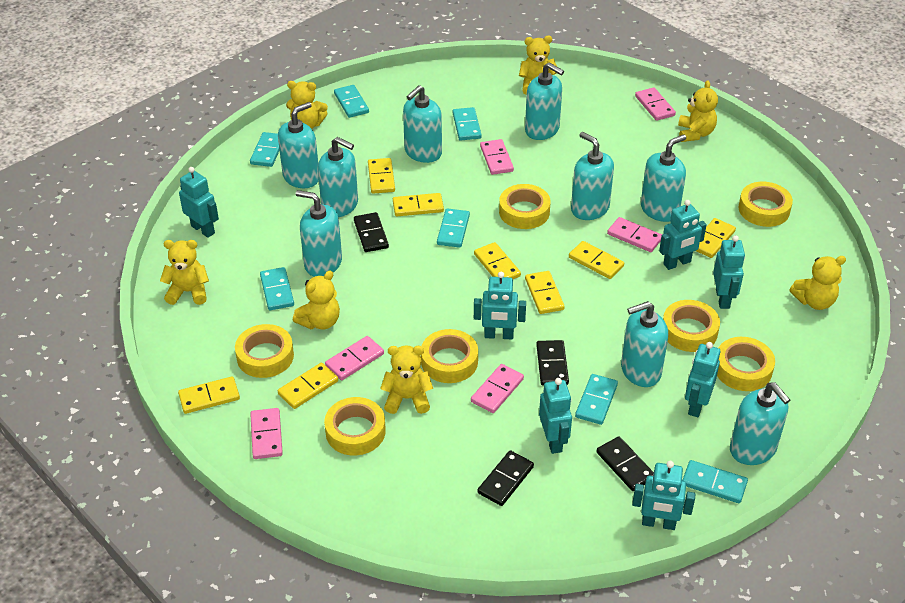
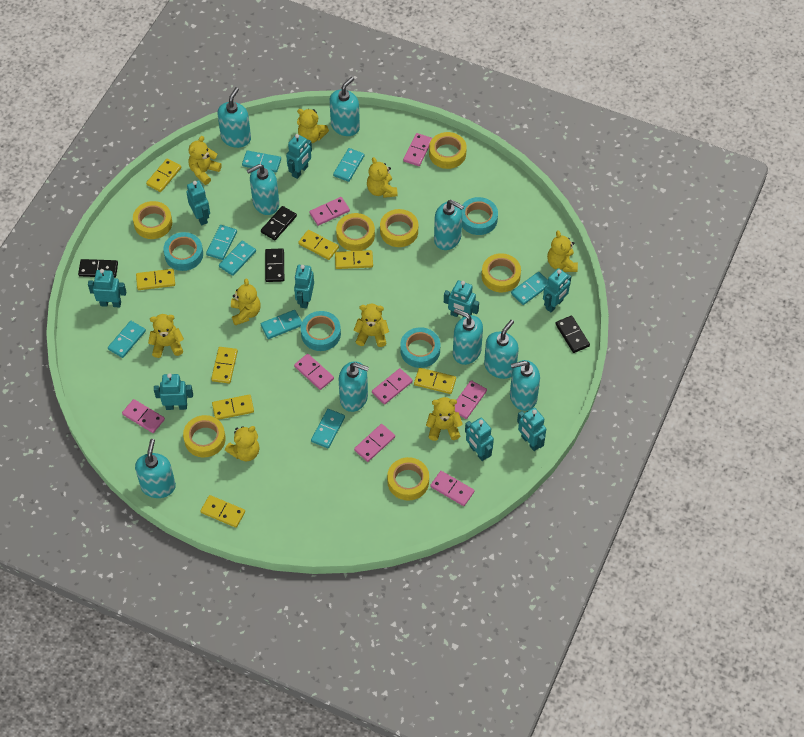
pink domino: [250,408,283,459] [325,336,384,380] [471,364,524,413] [480,139,514,175] [607,217,662,252] [635,87,676,121] = 6 -> [122,399,165,433] [294,354,334,390] [309,197,350,226] [354,424,395,462] [372,368,413,404] [403,133,432,166] [430,471,475,506] [455,380,487,419] = 8
turquoise domino: [250,132,280,167] [260,267,294,310] [334,85,369,118] [437,209,470,248] [453,107,482,140] [575,374,618,425] [682,460,748,503] = 7 -> [108,321,146,358] [206,225,237,260] [219,241,256,276] [242,151,281,173] [261,310,302,339] [311,409,345,448] [333,148,364,182] [511,272,548,305] = 8
turquoise robot: [179,167,219,238] [474,272,526,339] [539,378,572,454] [632,461,695,530] [659,200,707,270] [685,342,720,417] [713,235,745,309] = 7 -> [88,269,126,308] [154,373,193,410] [186,180,210,225] [286,134,312,179] [294,265,314,308] [444,280,479,317] [465,417,494,461] [517,407,546,451] [543,268,571,312] = 9
turquoise tape: none = 0 -> [163,232,203,271] [301,311,341,351] [400,327,440,368] [462,197,498,235] = 4
yellow teddy bear: [160,240,209,305] [286,81,328,129] [293,271,340,330] [380,346,433,414] [519,36,557,95] [678,80,718,142] [789,256,846,310] = 7 -> [148,314,184,358] [189,136,222,185] [225,426,260,461] [231,278,261,325] [297,109,329,143] [354,304,389,347] [367,157,398,198] [426,397,463,441] [547,230,578,272] = 9

